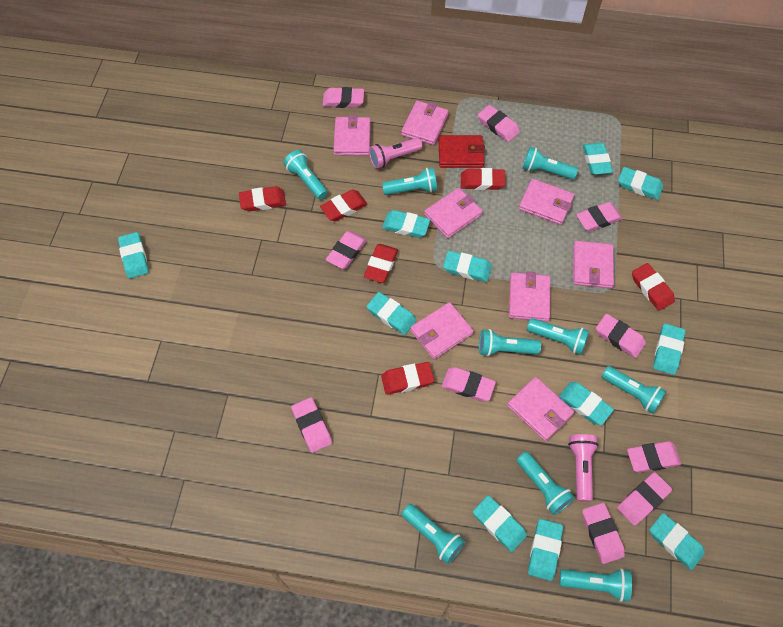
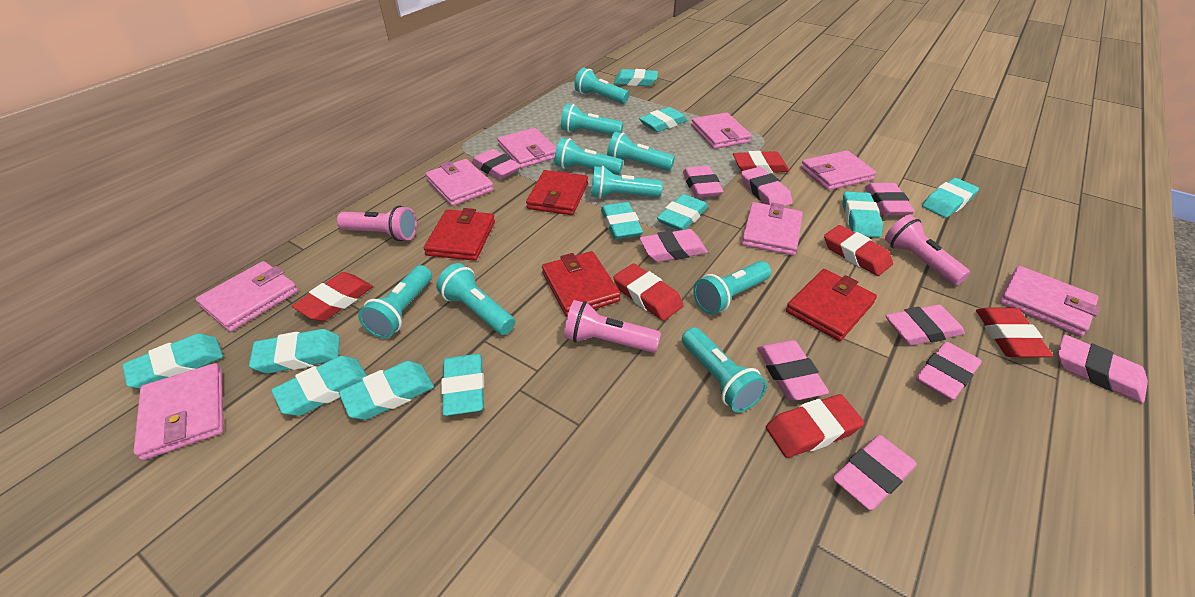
pink flashlight: [369,138,422,169] [568,434,598,502] = 2 -> [337,206,417,241] [564,300,661,353] [885,215,970,285] = 3
red wallet: [438,135,485,168] = 1 -> [424,208,495,261] [526,170,588,215] [542,251,621,317] [786,269,877,341] = 4

